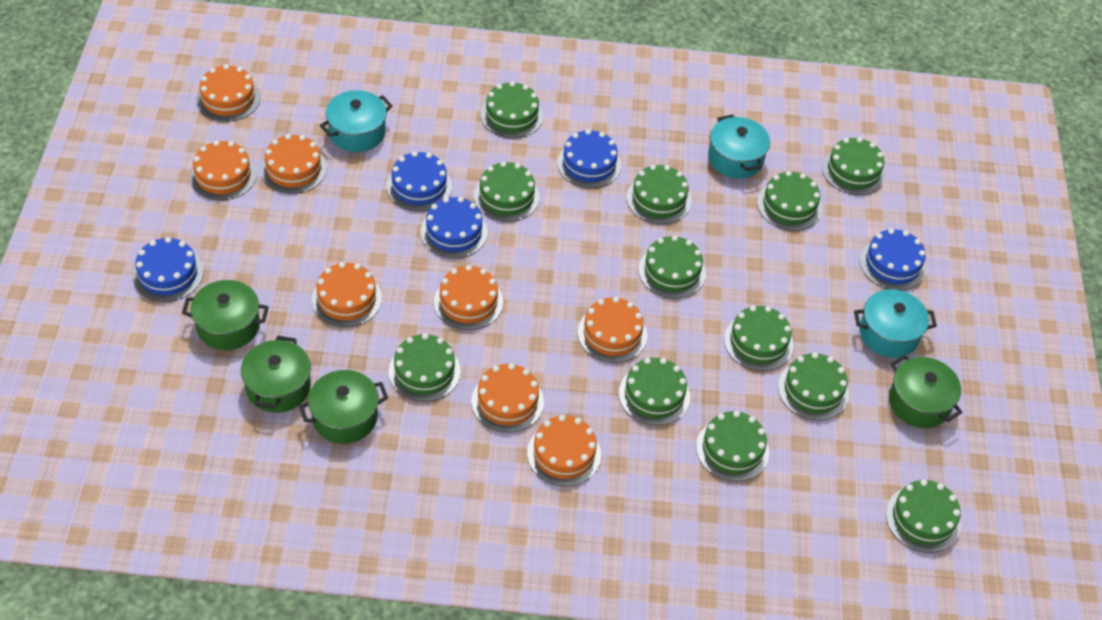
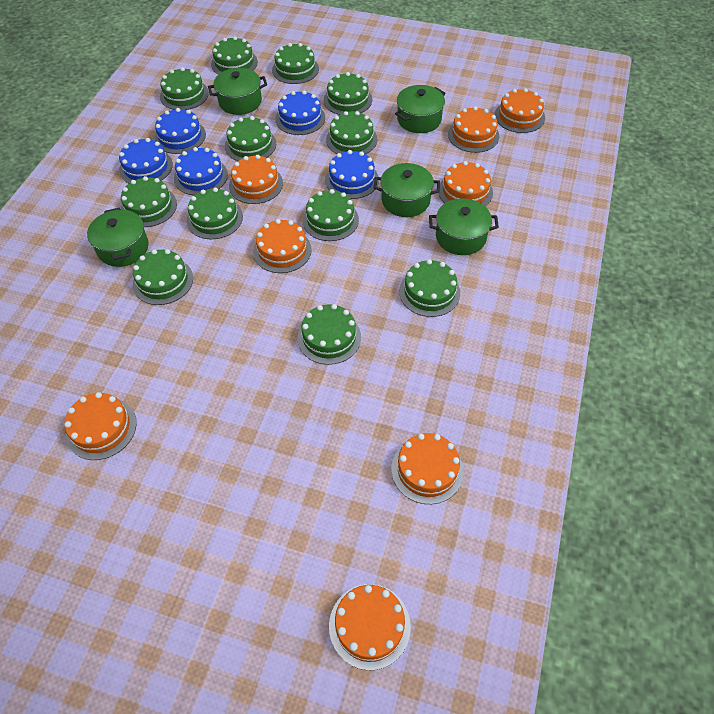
green pot: [182,280,269,350] [241,336,311,413] [299,370,388,444] [889,355,963,428] = 4 -> [87,207,149,267] [208,68,267,115] [374,163,440,217] [395,85,446,133] [429,198,499,255] = 5
turquoise pot: [320,90,392,152] [708,114,770,179] [854,289,937,358] = 3 -> none = 0

